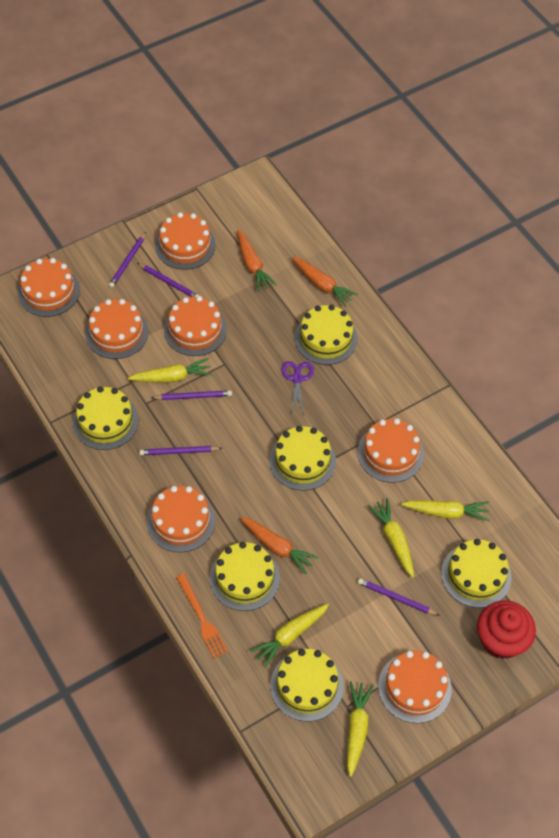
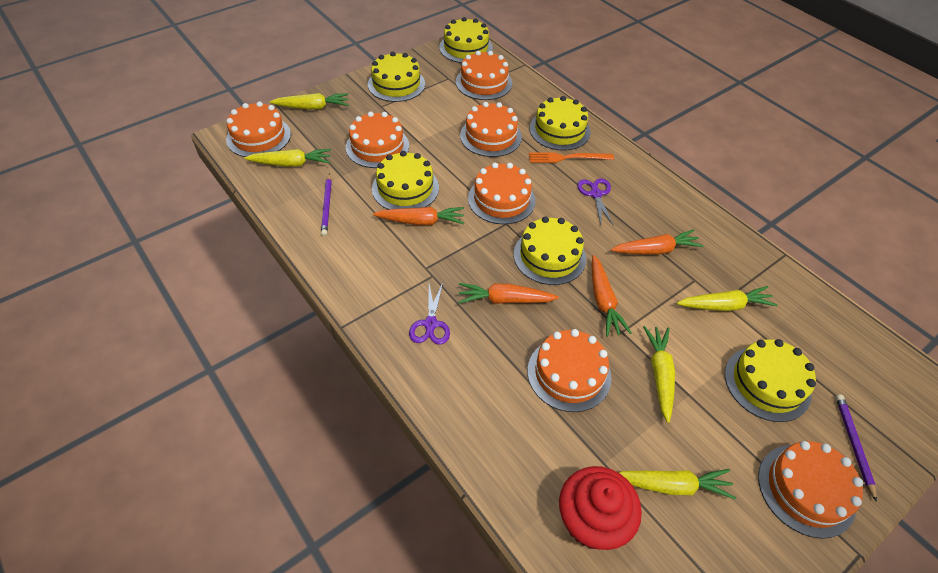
orange carrot: [237,230,277,291] [240,517,319,574] [292,257,358,307] = 3 -> [373,207,464,225] [458,283,559,304] [592,255,631,337] [611,229,703,255] = 4
purple pencil: [109,232,146,288] [137,263,199,297] [139,446,222,455] [151,390,232,400] [358,578,440,616] = 5 -> [321,173,332,236] [836,394,877,502] = 2
purple scissors: [281,361,314,413] = 1 -> [409,283,450,345] [577,178,614,226] = 2

